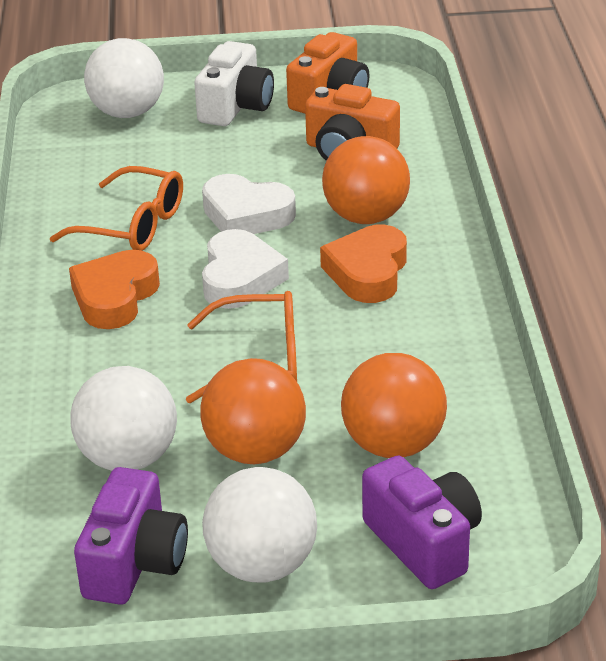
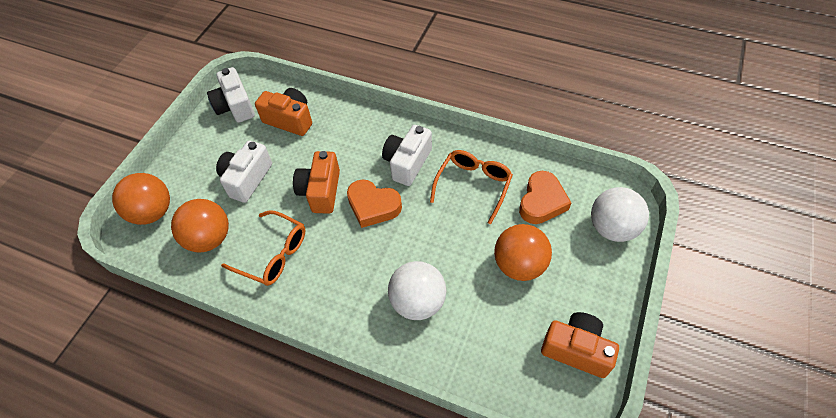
orange camera: [286,32,370,113] [305,84,400,161] = 2 -> [255,88,312,136] [293,151,340,214] [541,312,619,378] = 3
purple camera: [74,467,188,605] [362,455,482,589] = 2 -> none = 0
white ball: [70,366,177,471] [84,38,164,118] [202,467,317,583] = 3 -> [388,261,446,320] [591,187,649,242] = 2
white camera: [194,41,274,126] = 1 -> [207,67,255,123] [216,141,272,203] [382,125,432,186] = 3
white heart: [202,174,296,234] [202,229,289,309] = 2 -> none = 0

